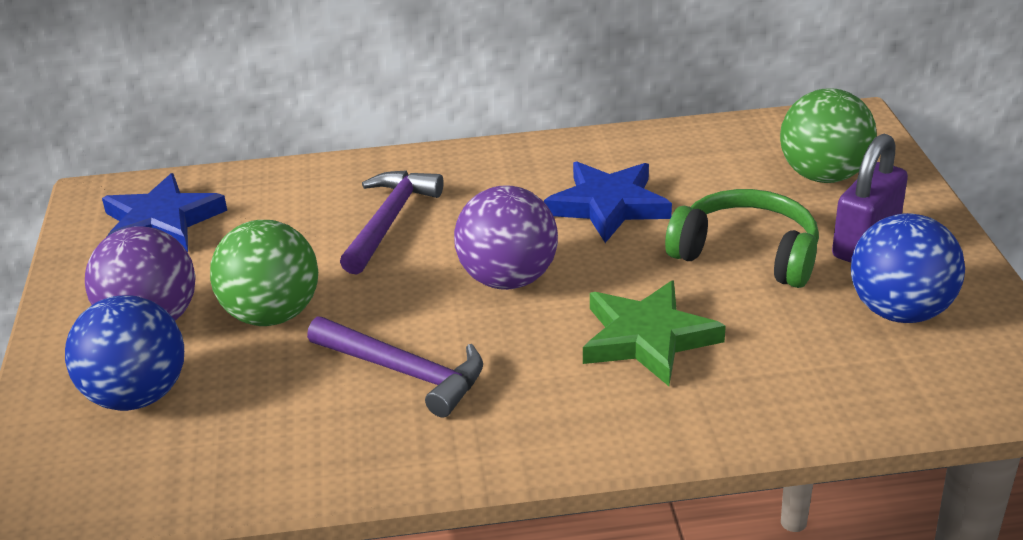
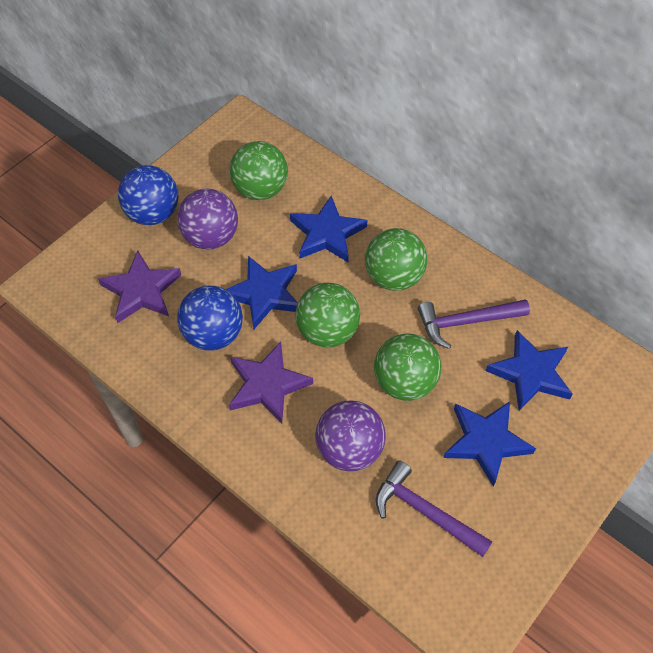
blue star: [102,173,227,252] [544,161,672,243] = 2 -> [225,256,298,329] [290,195,368,262] [444,401,536,487] [486,330,573,411] = 4
green ball: [210,220,318,326] [780,89,877,183] = 2 -> [229,141,288,200] [296,283,360,347] [365,228,427,291] [374,333,441,401] = 4
green headphones: [665,189,819,288] = 1 -> none = 0
green star: [583,280,726,386] = 1 -> none = 0
purple padlock: [832,134,908,263] = 1 -> none = 0
purple star: none = 0 -> [98,251,181,323] [229,342,313,424] = 2

